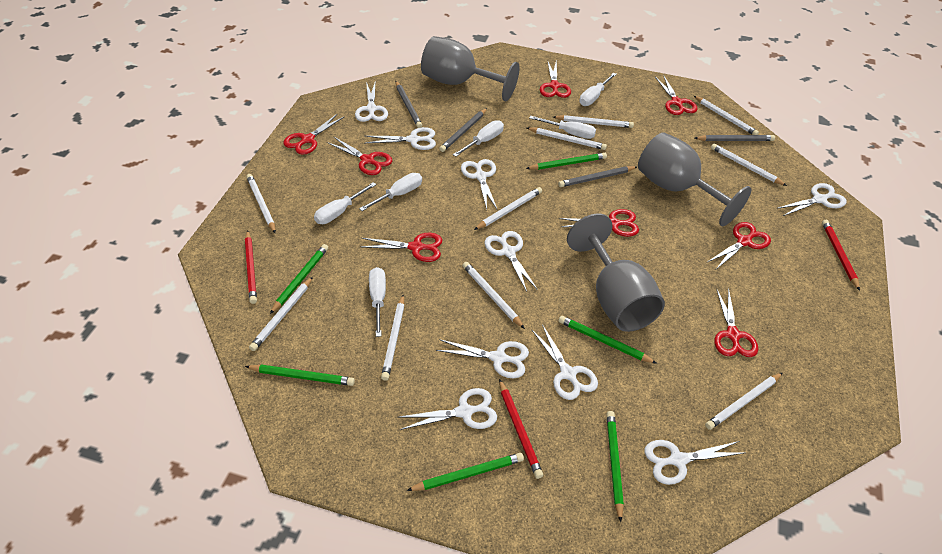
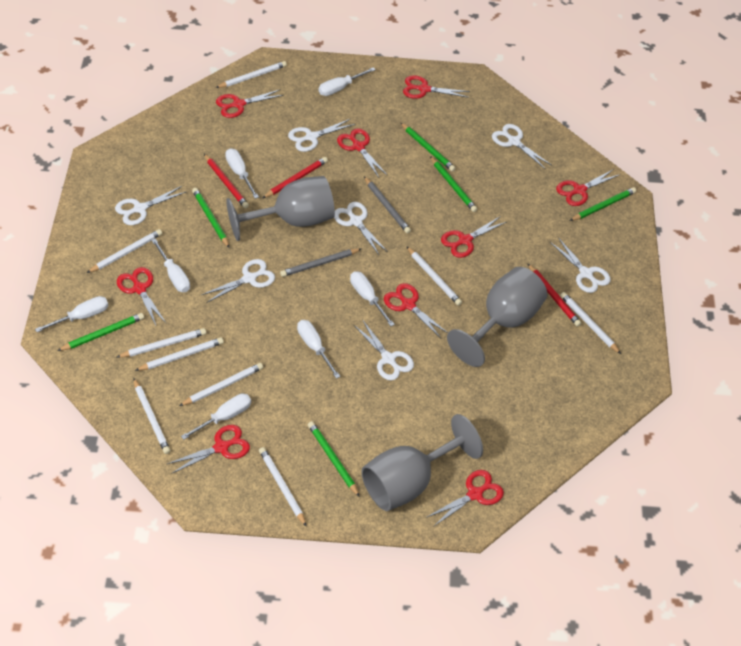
grey pencil: [396,81,422,128] [439,108,487,152] [558,166,637,187] [695,135,775,141] = 4 -> [280,248,361,277] [364,176,411,234] = 2
red scissors: [283,114,345,155] [327,137,392,175] [361,233,442,262] [540,61,571,98] [559,209,639,237] [655,75,697,115] [708,222,771,269] [714,288,758,357] = 8 -> [117,267,166,325] [167,425,250,474] [216,89,283,118] [337,128,387,177] [384,283,448,338] [403,75,470,99] [427,470,504,527] [441,216,506,258] [556,169,619,206] = 9
white pencil: [246,174,276,234] [249,277,313,351] [381,295,405,381] [462,262,525,329] [474,187,542,230] [527,127,607,150] [553,115,634,128] [694,96,759,135] [705,373,783,430] [711,144,787,186] = 10 -> [87,229,162,273] [117,328,206,358] [134,378,170,454] [135,337,224,371] [179,363,263,406] [216,61,287,88] [259,447,307,527] [407,247,462,306] [560,292,621,354] = 9
white scissors: [355,82,388,122] [365,127,436,150] [400,388,497,430] [436,339,529,378] [461,159,497,209] [485,231,538,292] [531,324,598,400] [644,440,744,485] [776,183,847,216] = 9 -> [115,186,186,225] [201,259,275,303] [288,119,355,152] [334,202,388,255] [353,319,414,380] [492,124,551,169] [550,237,611,293] = 7
white screwdriver: [314,182,376,224] [359,173,422,211] [369,267,386,337] [453,120,504,157] [529,116,596,139] [579,72,617,106] = 6 -> [35,296,109,332] [151,239,190,292] [181,394,251,440] [225,148,259,199] [297,320,341,379] [319,67,376,96] [350,271,395,326] = 7

